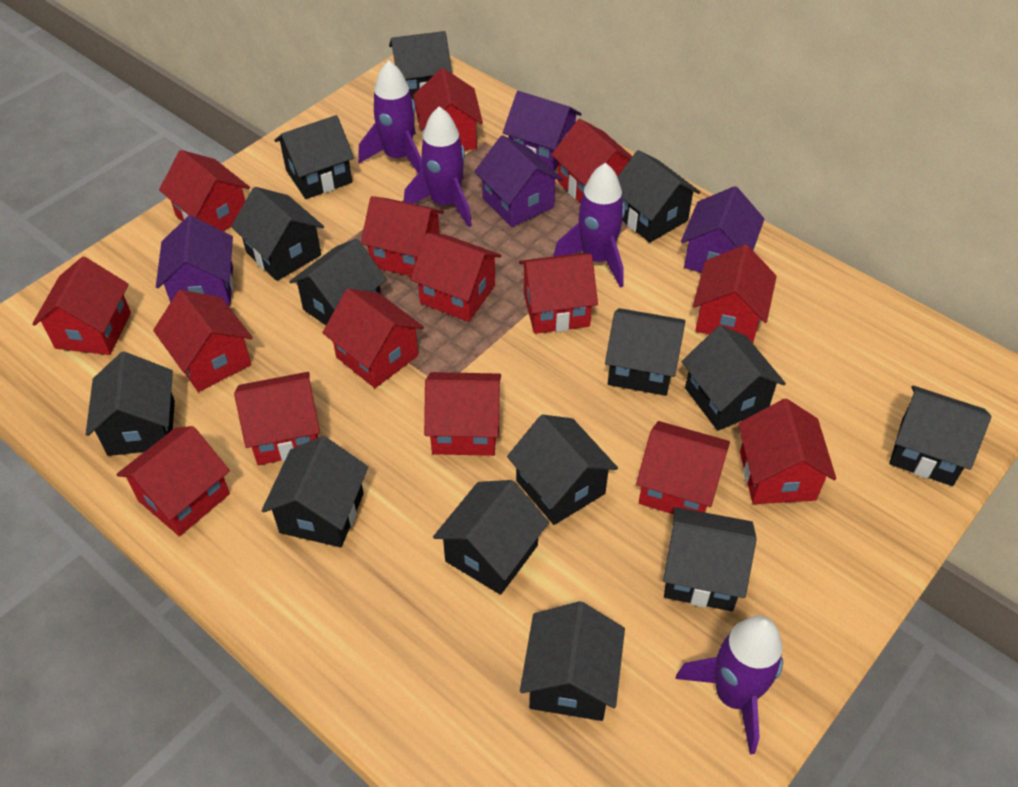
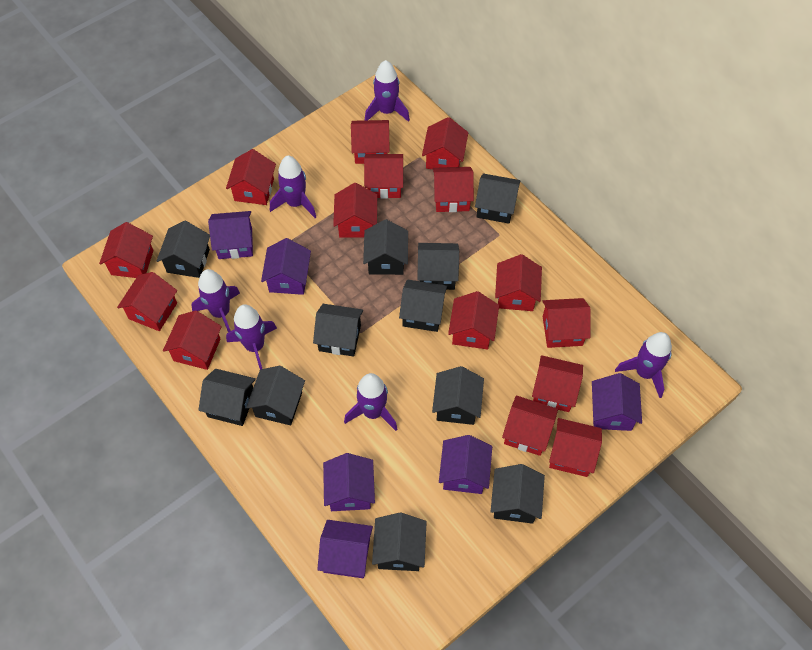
black house: [86,352,175,456] [231,187,324,281] [262,436,368,547] [274,115,354,199] [289,239,387,325] [389,31,452,100] [433,480,549,595] [507,415,618,525] [520,601,625,721] [605,308,685,396] [618,150,700,243] [663,507,757,611] [682,325,786,431] [889,386,991,486] = 14 -> [157,221,210,278] [198,369,256,426] [246,366,305,425] [313,304,363,357] [363,219,408,275] [372,513,427,571] [399,280,447,332] [417,243,459,290] [432,366,484,425] [475,173,520,224] [490,464,545,524] = 11
purple house: [156,215,233,306] [474,135,563,227] [503,91,582,171] [681,186,764,273] = 4 -> [208,211,253,259] [261,238,311,295] [317,520,373,578] [323,453,375,511] [439,435,492,494] [592,373,642,431] = 6
purple rocket: [358,60,423,173] [404,106,472,227] [554,163,625,288] [675,616,783,755] = 4 -> [192,269,240,332] [226,304,277,370] [270,156,316,218] [344,373,398,431] [365,60,410,122] [615,332,672,398] = 6

